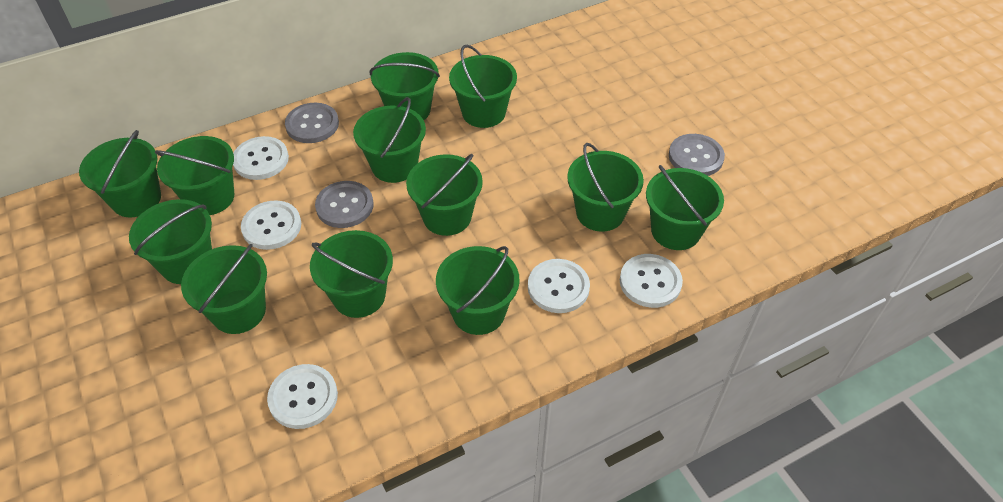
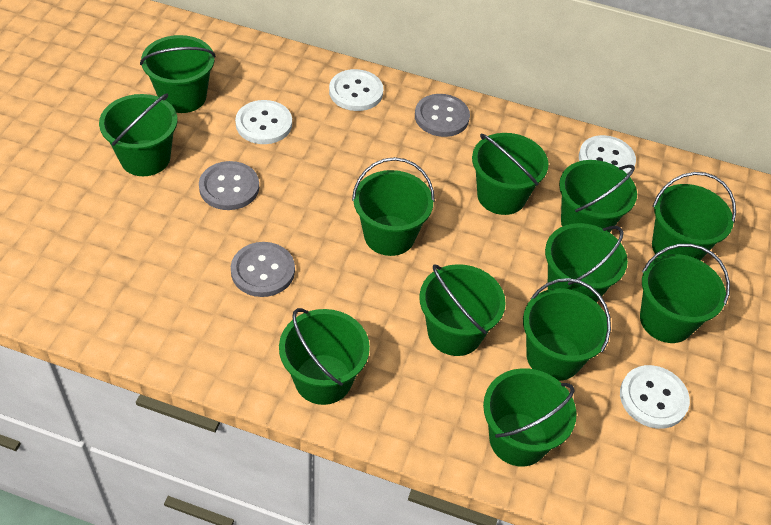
white button: [233,136,289,180] [241,200,301,250] [267,364,338,429] [528,259,590,313] [620,254,683,308] = 5 -> [235,100,292,144] [329,69,383,111] [579,135,636,174] [620,365,690,429] = 4

